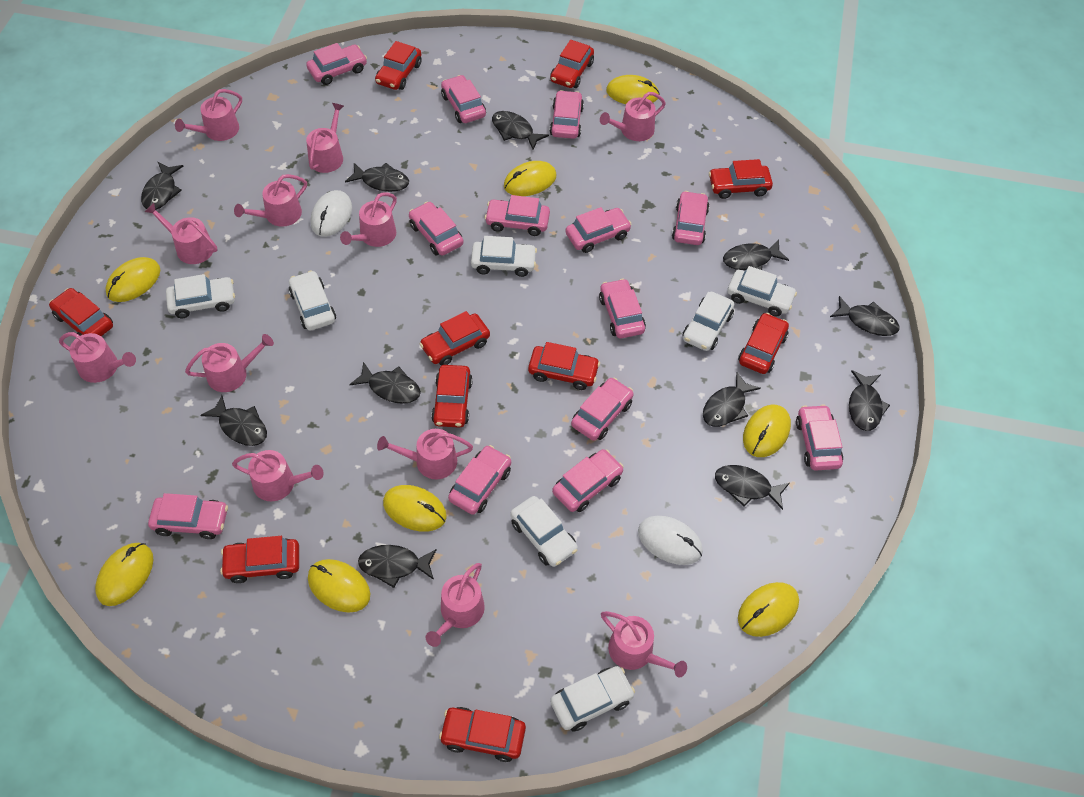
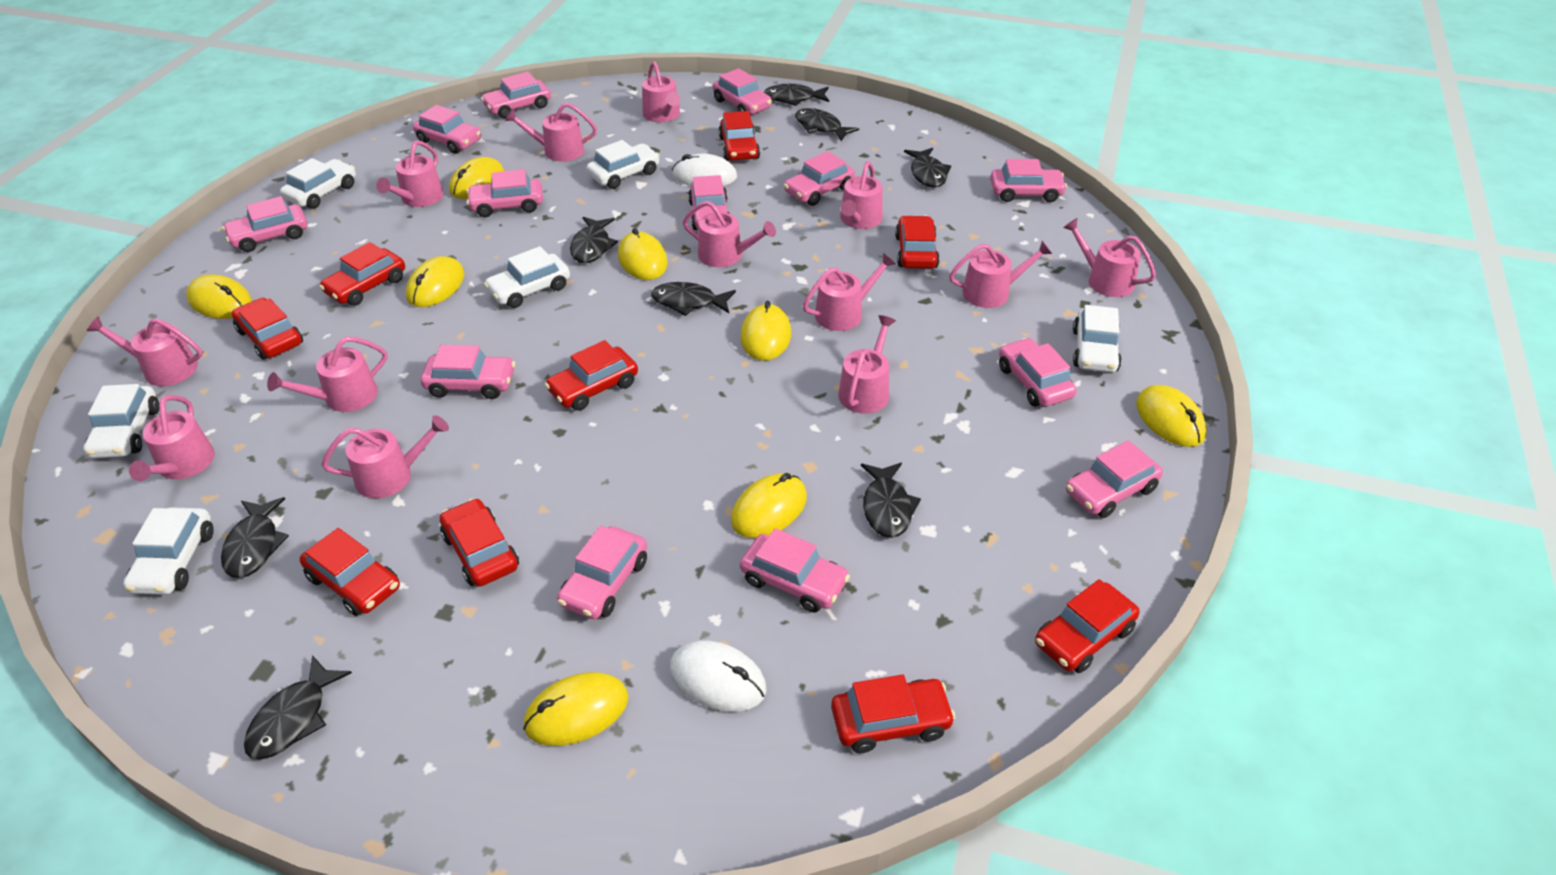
black fish: [141,162,183,210] [201,395,267,446] [345,163,409,192] [350,362,421,404] [358,545,437,588] [492,111,549,150] [703,372,761,427] [715,465,790,510] [723,239,789,270] [830,296,900,336] [849,370,890,431] = 11 -> [221,497,289,578] [244,655,352,760] [570,217,618,263] [651,282,736,316] [764,84,829,106] [795,108,859,141] [861,463,921,538] [904,148,951,188] = 8
pink watering can: [59,332,136,383] [145,203,217,264] [175,89,242,141] [185,334,274,392] [232,450,324,502] [234,174,307,227] [306,103,344,173] [340,192,397,247] [377,429,473,479] [426,563,485,647] [600,92,666,141] [601,611,687,678] = 12 -> [87,316,203,386] [129,395,215,481] [267,337,388,412] [322,415,449,498] [376,141,444,207] [505,103,597,162] [642,61,680,122] [683,201,776,267] [803,253,896,331] [838,315,896,414] [840,161,883,229] [949,241,1052,308] [1063,218,1156,297] = 13
red car: [49,288,113,336] [220,536,299,583] [375,41,422,90] [420,311,490,365] [431,365,473,428] [439,707,526,762] [528,342,600,390] [550,40,594,88] [709,159,773,199] [738,313,789,374] = 10 -> [232,298,303,360] [300,528,400,616] [319,242,405,306] [440,498,519,587] [545,340,638,411] [719,111,760,161] [831,675,956,753] [895,215,940,269] [1035,579,1140,673] = 9
white car: [166,274,235,318] [288,270,336,331] [471,236,537,277] [510,496,578,567] [550,666,635,732] [682,292,734,351] [727,266,797,316] = 7 -> [83,384,159,458] [123,507,214,595] [280,158,356,209] [484,246,570,308] [586,140,660,189] [1073,305,1122,372] = 6

